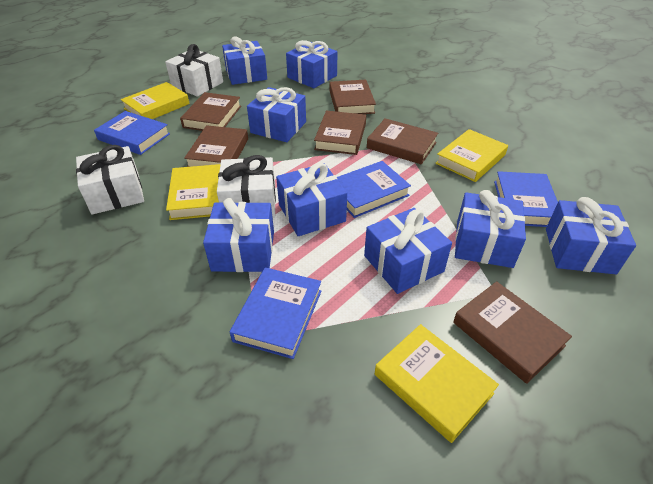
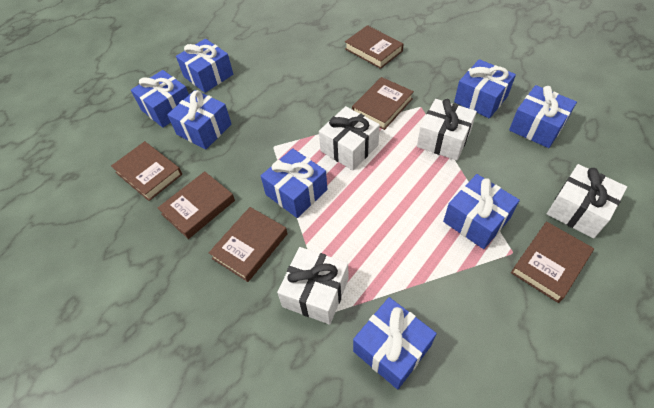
blue book: [94,111,170,155] [230,267,321,359] [337,161,411,218] [494,171,558,227] = 4 -> none = 0
white gift: [76,145,144,214] [165,44,223,97] [217,155,276,218] = 3 -> [277,247,349,325] [319,106,380,170] [417,99,477,160] [547,164,627,238] = 4
yellow book: [121,82,190,119] [166,164,220,220] [375,324,499,443] [435,129,508,182] = 4 -> none = 0

